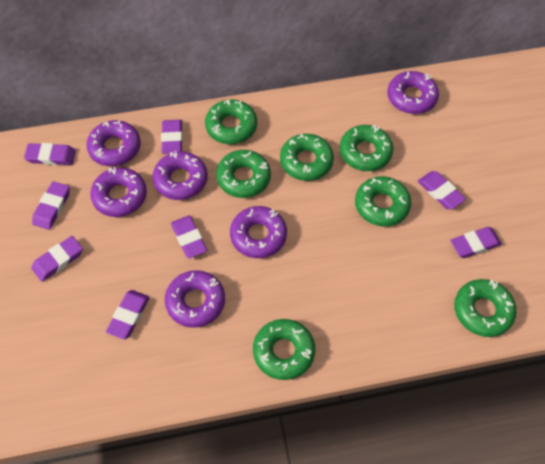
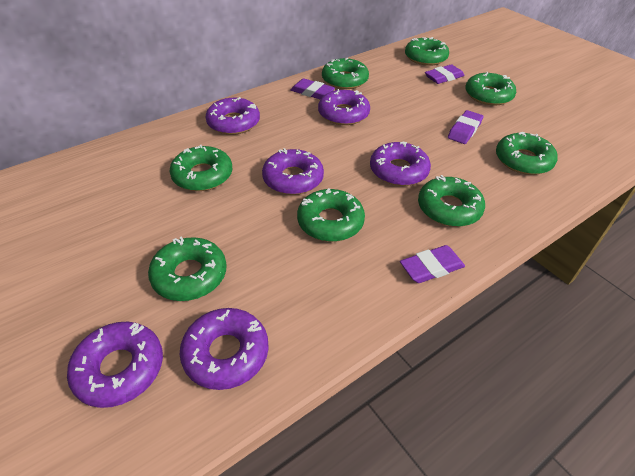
green donut: [205,100,257,144] [216,150,271,198] [253,319,315,380] [280,134,334,181] [340,125,393,171] [355,176,411,226] [454,279,517,337] = 7 -> [148,236,227,301] [170,145,233,191] [297,188,365,242] [322,58,369,89] [405,37,449,66] [418,175,485,227] [465,72,516,105] [496,132,558,175] = 8
purple eraser: [24,143,76,165] [31,236,83,282] [32,181,70,230] [106,290,150,340] [161,120,183,154] [171,216,207,259] [418,171,466,209] [450,227,502,258] = 8 -> [291,78,335,99] [400,245,465,283] [425,64,464,84] [448,110,484,144] = 4

